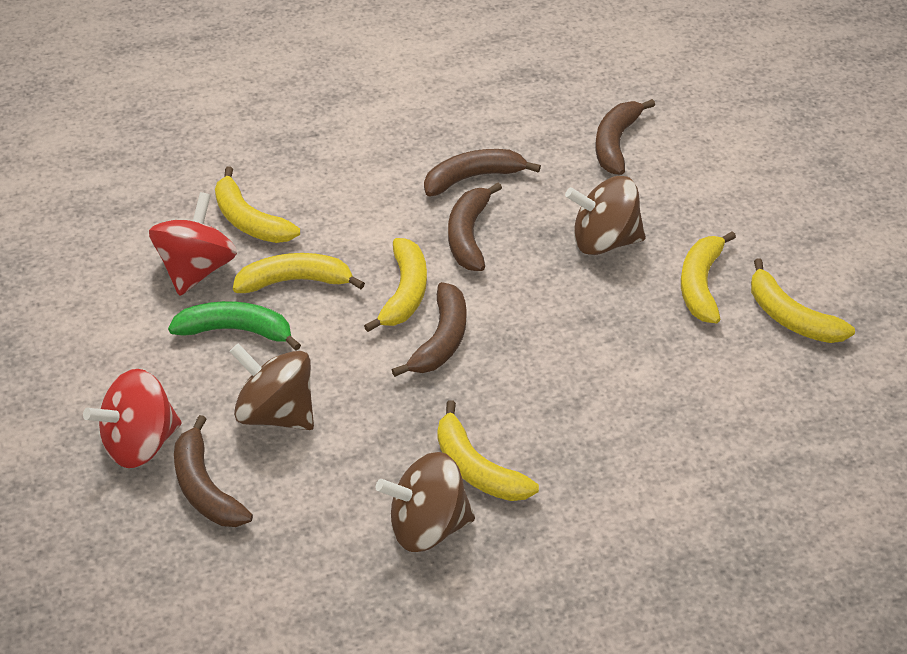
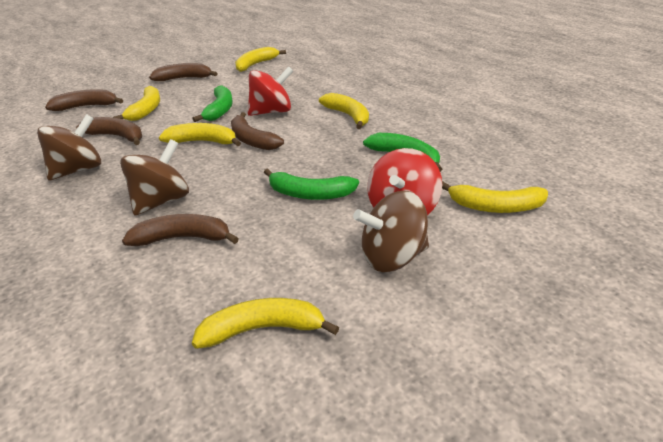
green banana: [168,301,301,351] = 1 -> [192,86,233,122] [264,168,359,200] [363,133,442,172] = 3

